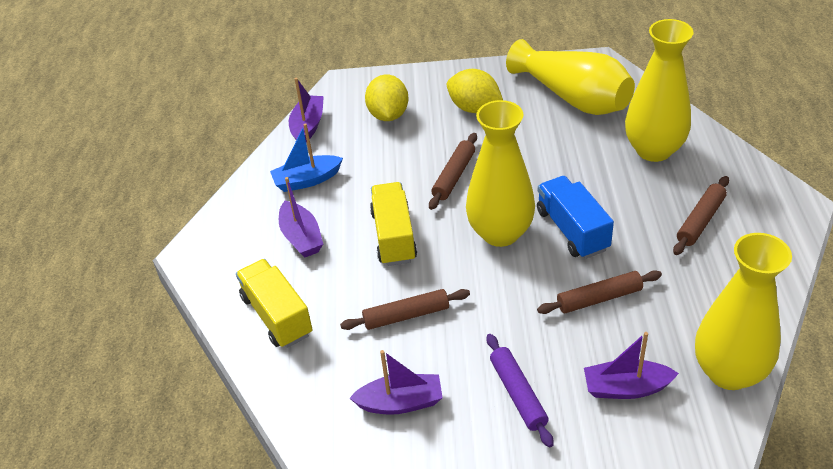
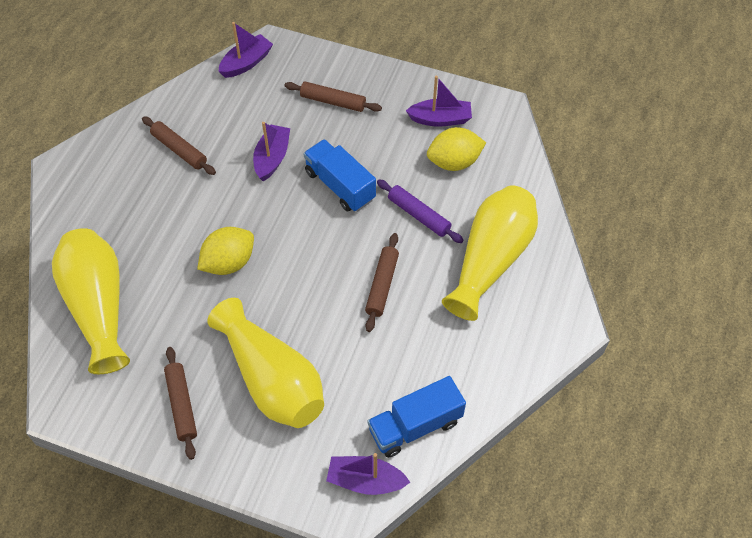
blue boat: [270,123,343,192] = 1 -> none = 0
blue truck: [537,176,614,259] = 1 -> [303,139,376,212] [368,376,466,458] = 2
yellow truck: [236,259,313,348] [370,182,417,266] = 2 -> none = 0
yellow vase: [466,100,535,247] [506,39,635,115] [625,19,693,162] [695,233,792,390] = 4 -> [52,228,130,374] [207,298,324,428] [442,185,538,321] = 3

